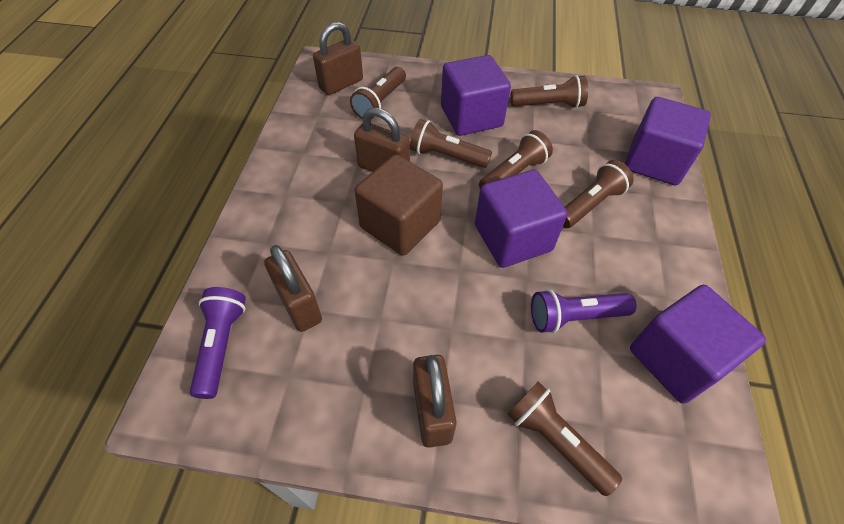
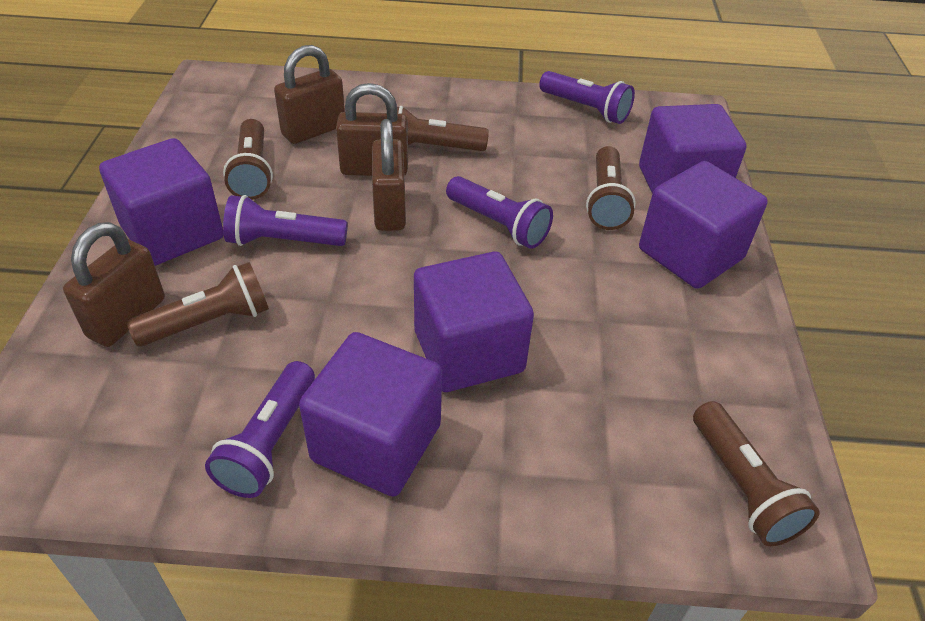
brown cube: [355,154,443,256] = 1 -> none = 0
brown flashlight: [350,67,406,119] [410,119,492,168] [479,130,553,188] [508,381,622,496] [511,75,588,108] [563,160,634,228] = 6 -> [127,262,269,346] [223,119,273,200] [397,106,489,151] [586,146,636,230] [693,401,820,546] = 5
purple cube: [441,55,511,136] [475,170,568,268] [625,97,711,185] [630,285,766,404] = 4 -> [99,138,223,266] [299,332,442,497] [414,252,534,392] [639,104,747,194] [639,161,768,289] = 5
purple flashlight: [190,287,246,399] [531,289,637,333] = 2 -> [205,361,315,498] [223,195,348,246] [446,176,553,249] [539,71,635,124] = 4

